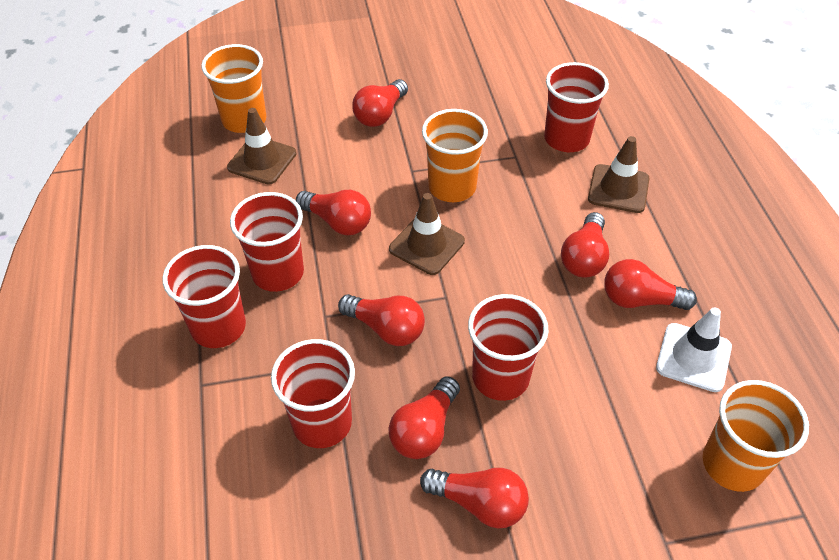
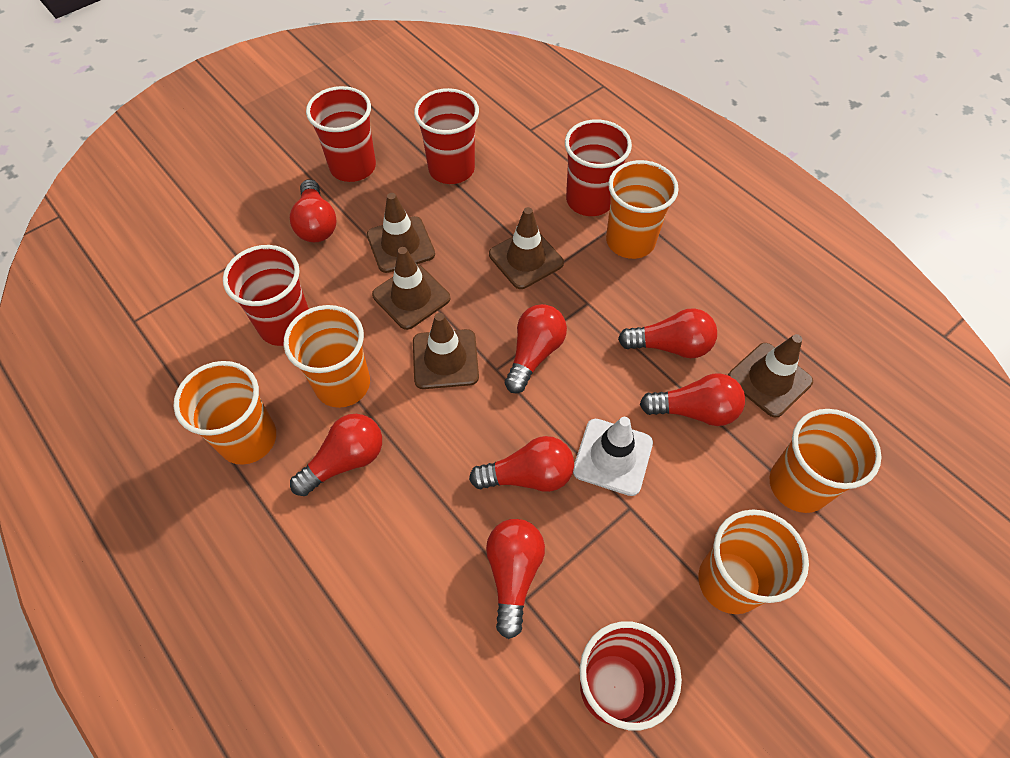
brown traffic cone: [227,108,296,185] [389,193,465,275] [588,136,650,213] = 3 -> [367,193,435,273] [372,247,450,330] [413,313,479,389] [489,207,564,289] [728,334,813,418] = 5
orange cup: [201,44,266,133] [422,109,488,202] [703,380,809,492] = 3 -> [173,361,276,465] [284,305,370,408] [606,160,679,259] [698,510,809,614] [770,409,881,513] = 5

